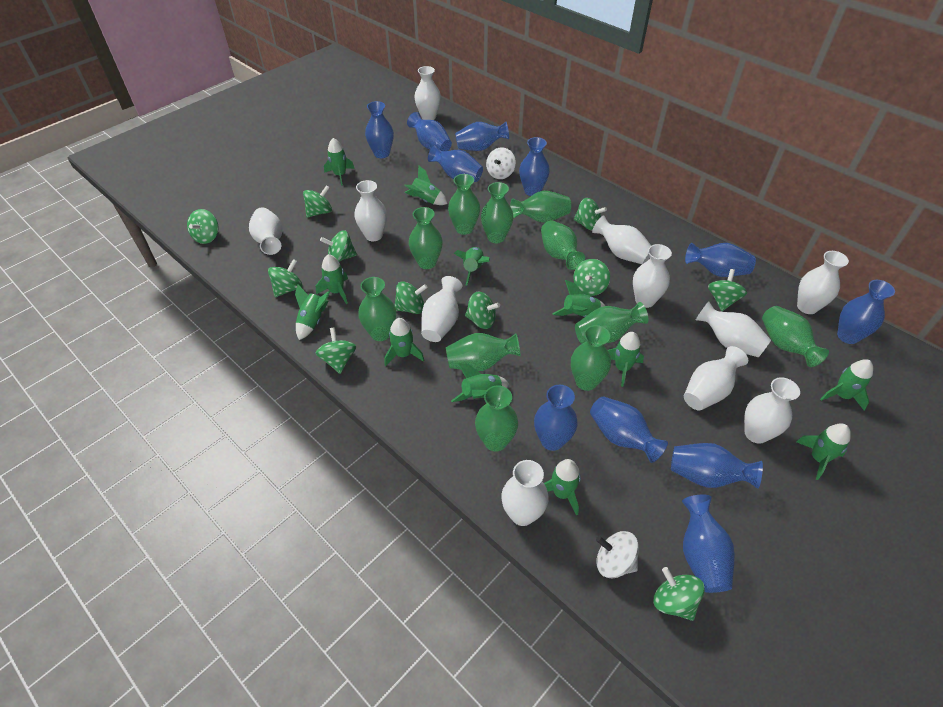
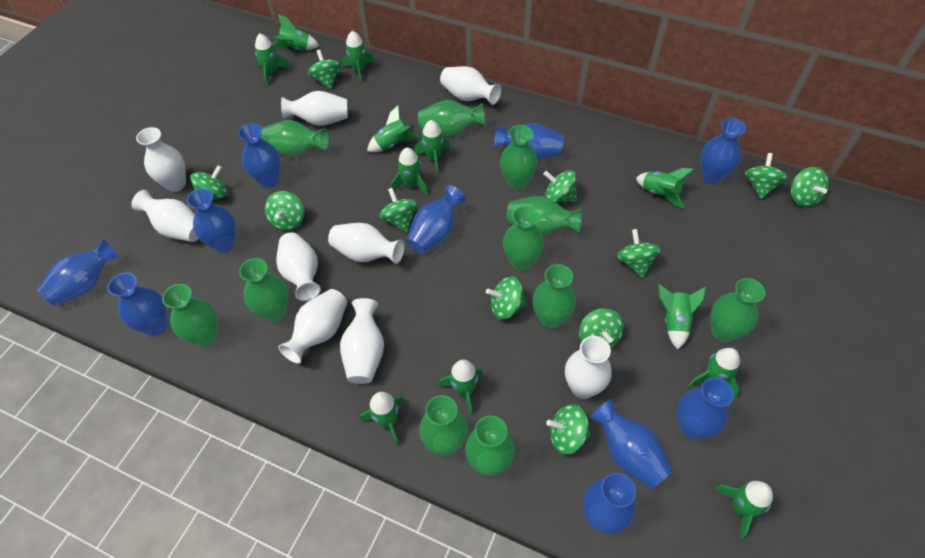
blue vase: [365,101,394,158] [407,112,452,151] [428,145,483,182] [455,122,509,151] [519,137,550,196] [534,385,577,451] [590,397,668,463] [671,443,763,489] [682,495,735,593] [685,243,756,277] [837,280,895,344] = 11 -> [37,238,120,306] [107,273,168,336] [187,188,236,253] [238,123,281,188] [406,185,466,254] [494,123,564,159] [583,473,636,534] [589,399,673,489] [677,377,734,439] [701,118,746,184] = 10
white spinning top: [486,147,516,179] [596,531,639,578] = 2 -> none = 0
white vase: [249,207,283,255] [354,180,387,241] [414,66,441,120] [421,276,462,342] [501,460,549,526] [592,215,651,264] [633,244,672,308] [684,346,748,411] [696,301,771,357] [744,377,800,444] [797,251,849,314] = 11 -> [131,190,199,242] [136,127,186,192] [276,232,321,301] [278,289,347,364] [281,91,348,126] [328,223,404,264] [340,298,384,384] [440,66,502,105] [565,336,612,399] = 9

